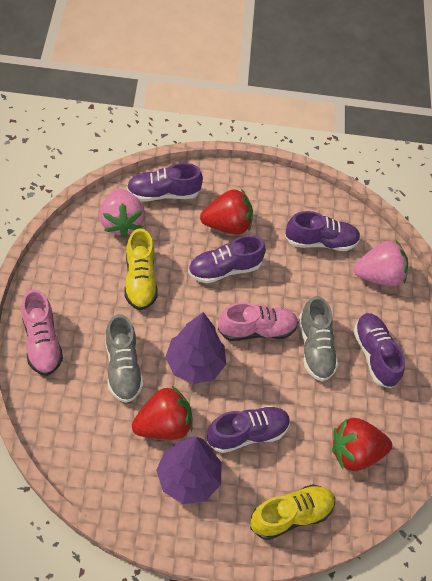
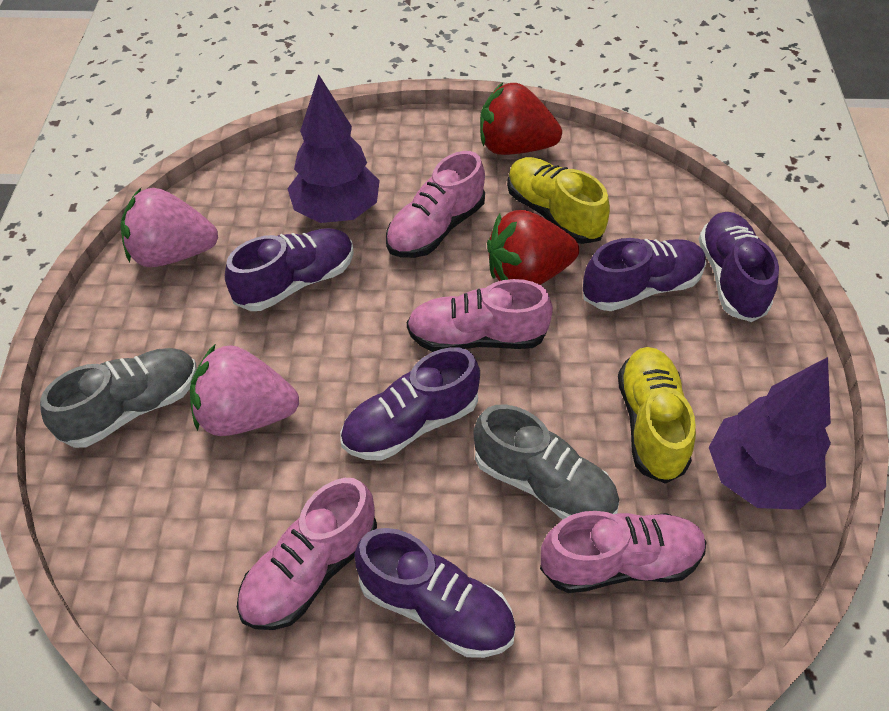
pink shoe: [21,289,63,376] [218,302,298,341] = 2 -> [237,478,377,630] [386,151,485,258] [407,279,553,352] [540,511,706,593] = 4
red strawberry: [132,386,193,440] [200,189,253,235] [332,418,392,471] = 3 -> [480,83,562,155] [487,210,579,285] = 2

